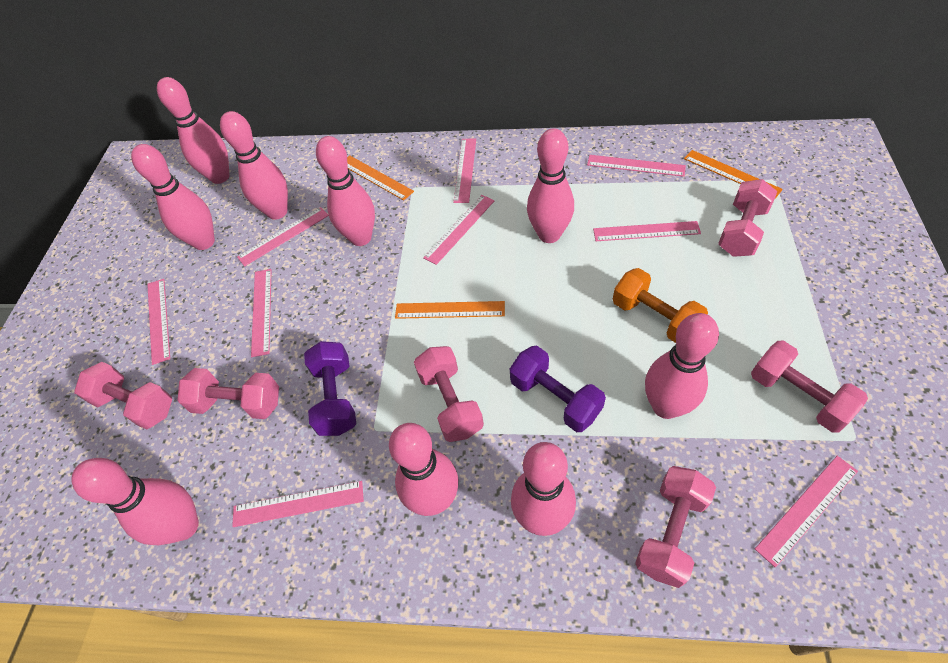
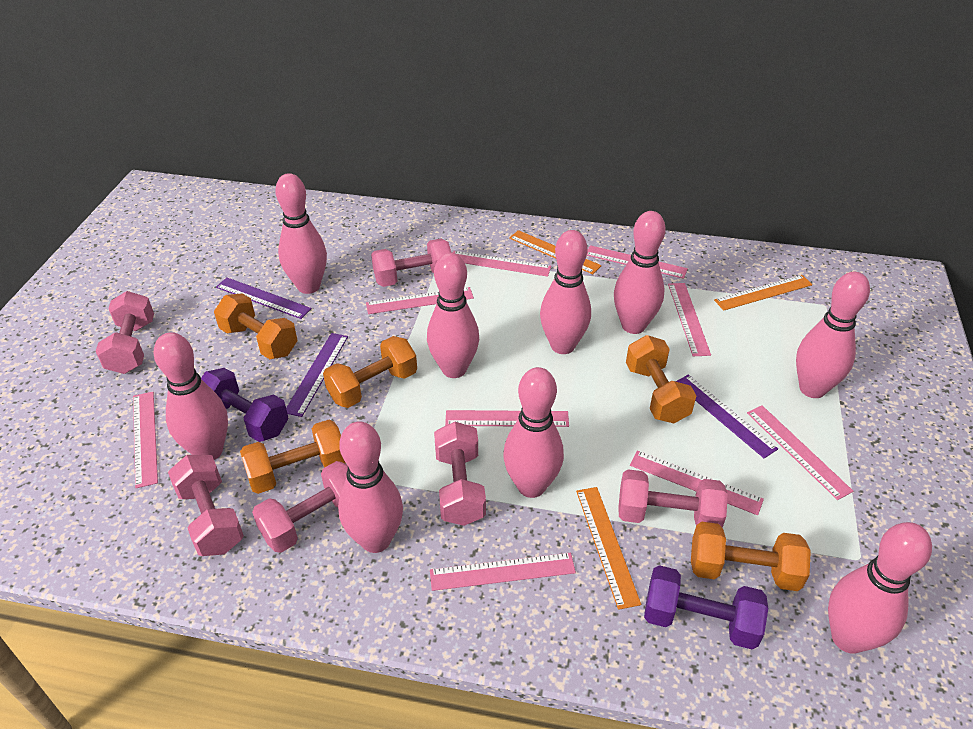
orange dumbbell: [613,268,708,343] = 1 -> [214,294,298,359] [240,420,346,494] [323,336,417,408] [626,335,697,423] [691,522,811,591] = 5
purple ruler: none = 0 -> [216,278,312,319] [286,333,348,417] [676,374,778,458] = 3

